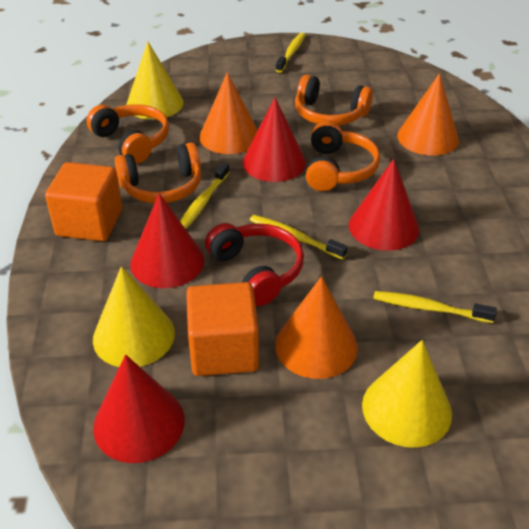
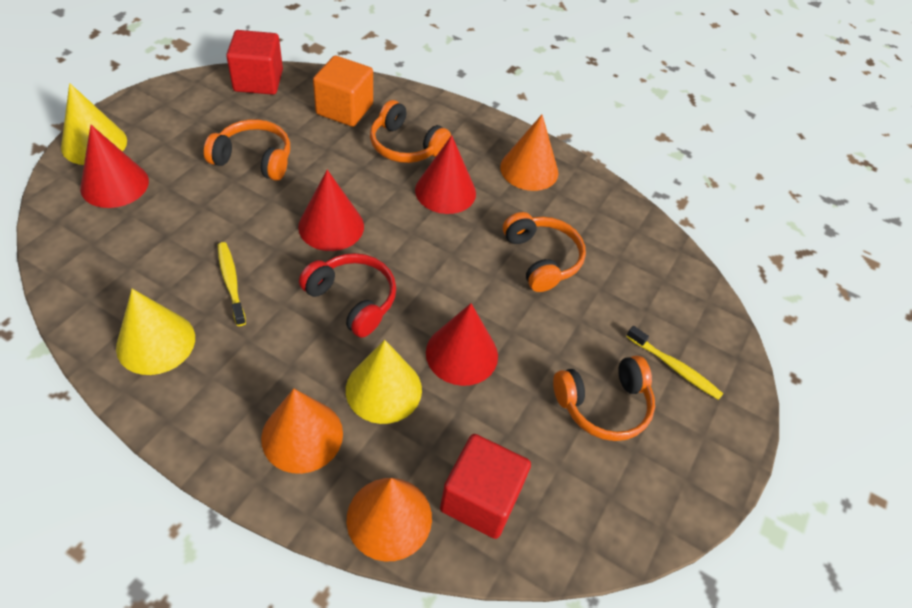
orange cube: [45,162,122,241] [186,282,259,376] = 2 -> [313,56,373,127] = 1
red cube: none = 0 -> [226,30,283,95] [440,434,531,539] = 2
yellow toothbrush: [180,162,230,229] [250,215,348,260] [276,33,305,73] [373,291,497,323] = 4 -> [218,242,246,326] [626,326,723,400] = 2

